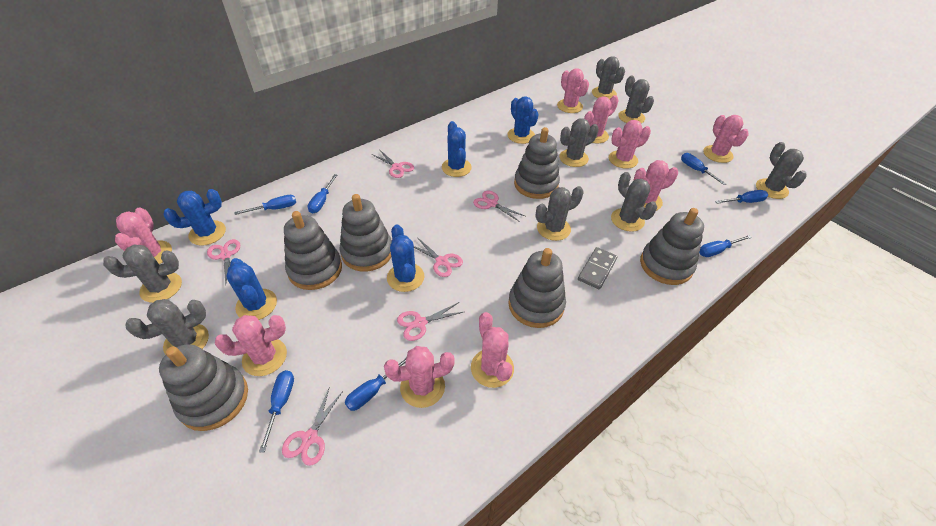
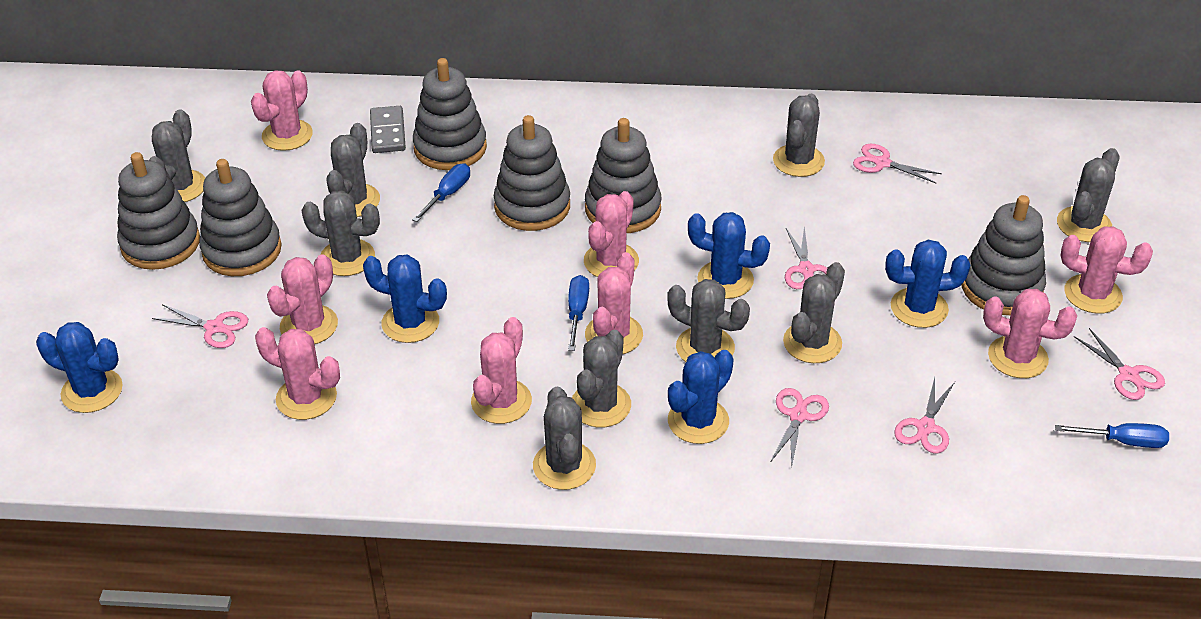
blue screwdriver: [234,195,296,215] [259,370,294,453] [308,174,337,214] [345,357,407,411] [681,153,726,185] [699,235,752,257] [715,190,768,204] = 7 -> [412,163,470,222] [568,275,589,351] [1055,423,1169,448] = 3
grey cactus: [103,245,182,303] [125,299,209,355] [535,186,583,241] [559,118,599,167] [592,56,625,100] [611,172,657,232] [618,75,654,123] [756,142,807,199] = 8 -> [150,109,205,202] [301,191,380,276] [326,123,380,217] [533,386,596,490] [572,330,631,427] [667,279,750,362] [773,94,825,177] [783,262,845,363] [1057,148,1120,242] = 9
pink cactus: [115,207,172,264] [215,315,287,376] [384,346,455,408] [471,312,514,388] [557,68,589,113] [584,95,619,143] [609,120,651,169] [633,160,678,211] [703,115,749,163] = 9 -> [251,70,313,151] [255,327,340,420] [267,254,338,344] [471,317,532,424] [584,191,639,277] [585,252,643,354] [983,289,1077,378] [1060,226,1153,314] = 8

